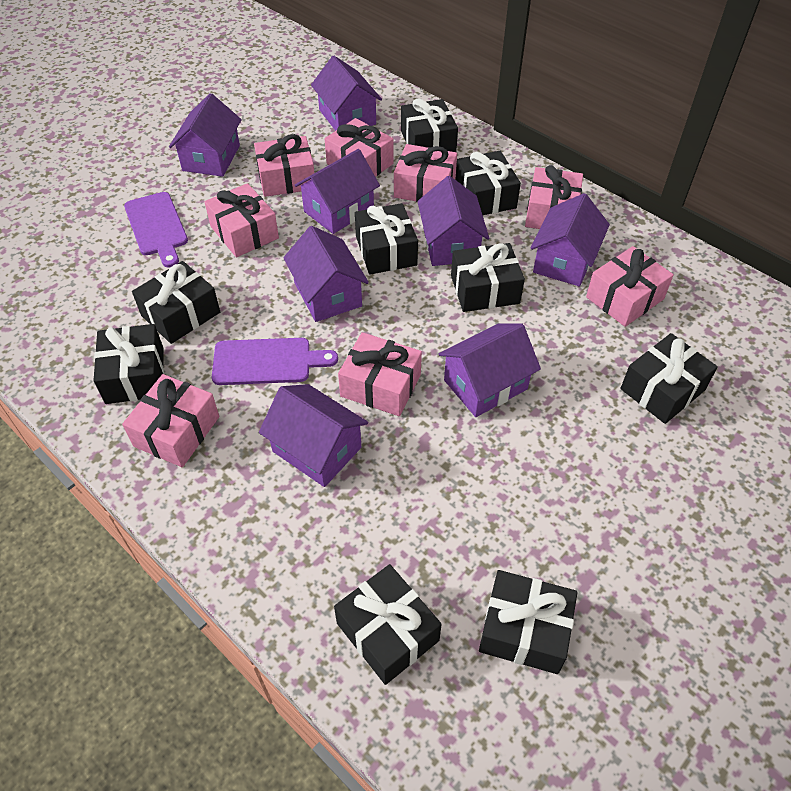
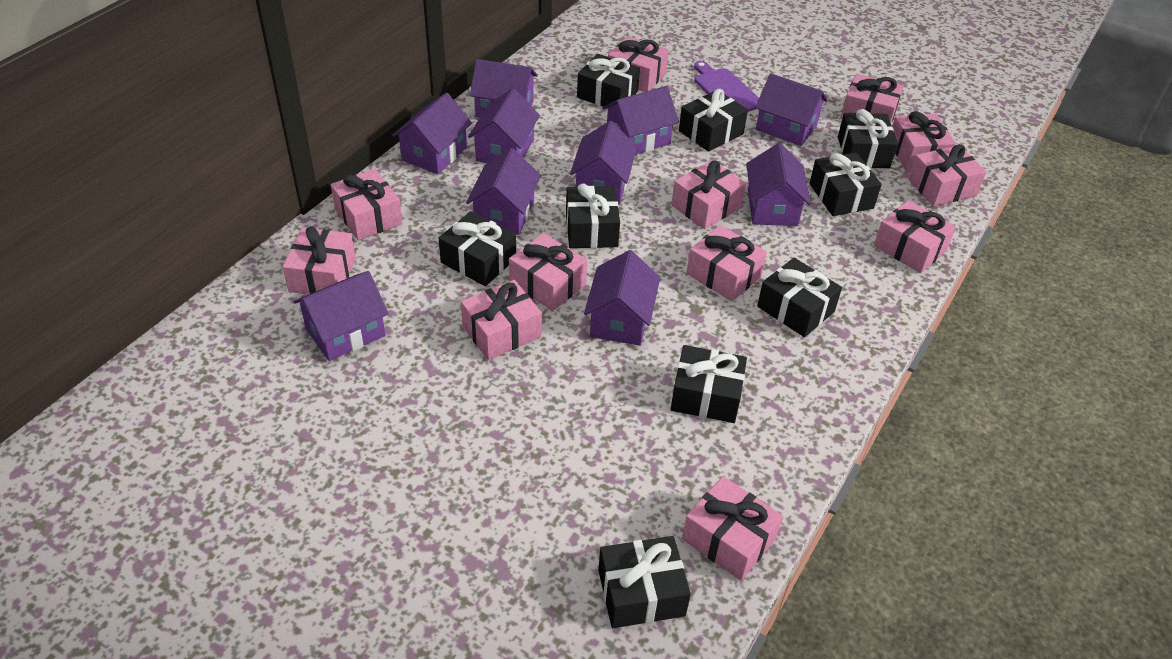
pink gift: [122,374,219,467] [205,183,279,257] [254,134,314,197] [325,118,394,177] [338,332,422,416] [394,144,457,202] [525,165,583,229] [586,246,674,327] = 8 -> [283,226,356,295] [331,169,402,240] [461,280,542,360] [509,233,587,311] [608,36,669,92] [671,160,746,229] [682,476,783,581] [686,225,767,301] [840,74,904,123] [874,200,956,273] [892,111,956,171] [908,144,986,206] = 12
purple cutting board: [124,192,188,268] [212,338,338,385] = 2 -> [694,61,759,112] = 1
purple house: [169,93,242,177] [259,384,368,487] [283,226,369,322] [295,149,380,234] [311,56,382,131] [417,176,489,266] [439,323,541,417] [531,193,610,287] = 8 -> [294,271,389,361] [392,93,472,174] [466,148,541,235] [468,88,540,163] [470,59,538,118] [570,121,637,204] [584,250,660,346] [602,86,679,155] [746,143,811,226] [755,73,828,146] = 10

